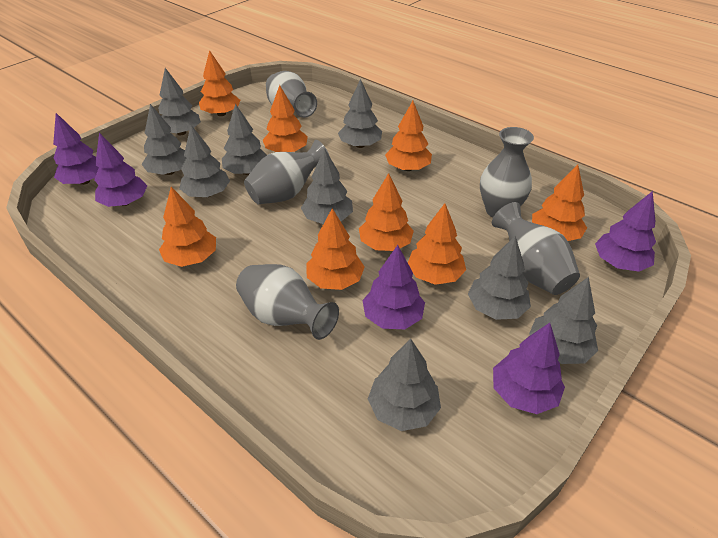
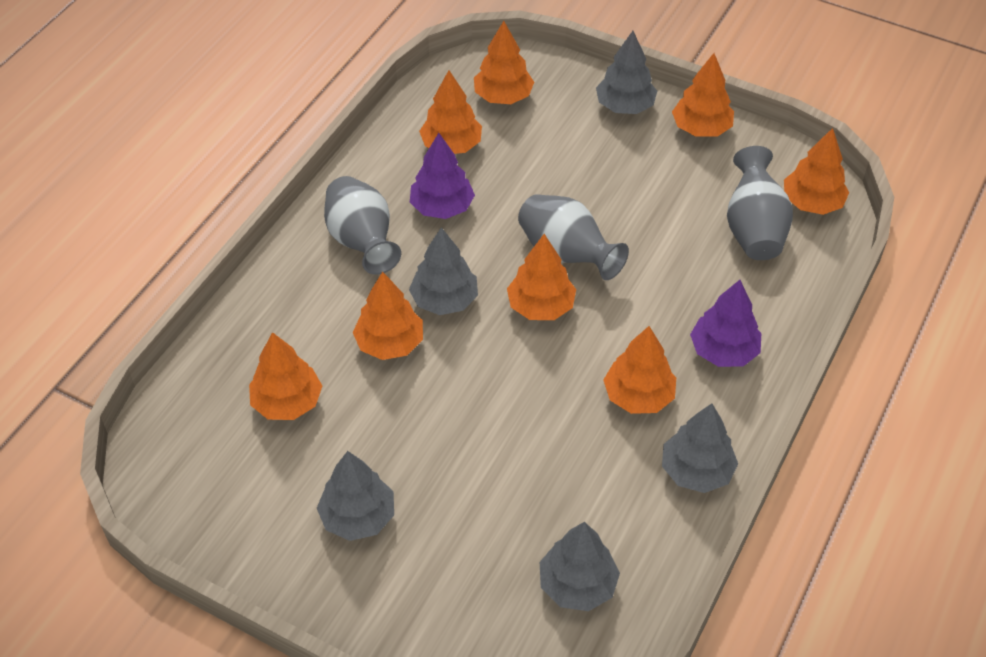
grey tree: [142,104,186,175] [158,68,201,135] [179,125,230,197] [222,103,267,175] [301,148,353,224] [338,79,382,148] [368,339,441,431] [468,236,531,320] [529,277,598,364] = 9 -> [317,451,394,541] [409,227,478,315] [540,522,620,611] [596,31,657,114] [662,403,738,493] = 5
grey vase: [236,264,339,340] [244,140,329,204] [266,71,317,118] [480,127,534,217] [492,202,580,295] = 5 -> [324,176,401,275] [518,194,629,280] [727,146,793,260] = 3
purple tree: [53,113,99,185] [94,133,147,207] [362,245,425,329] [493,323,565,414] [595,191,656,272] = 5 -> [410,133,475,219] [690,280,761,367] = 2

